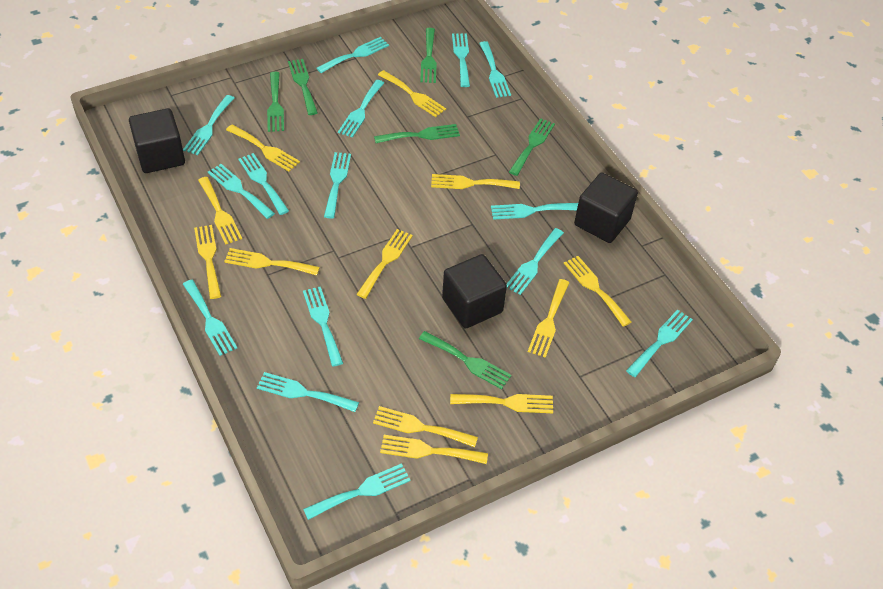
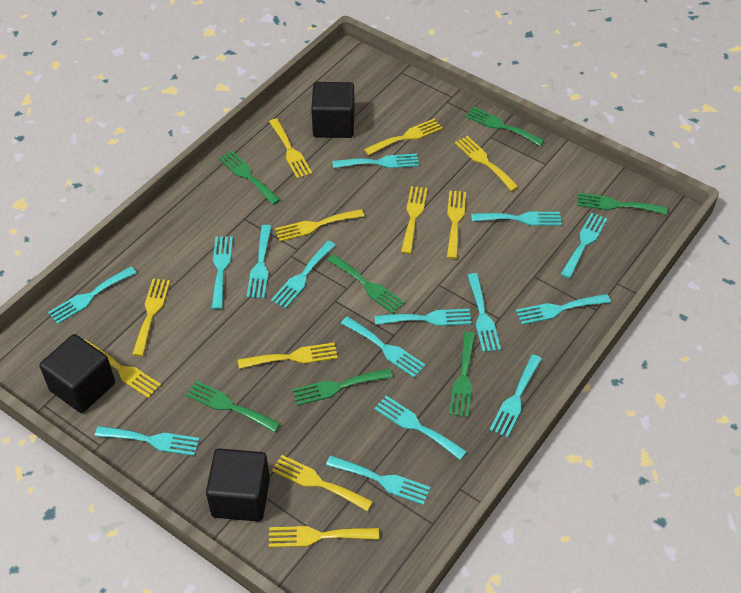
green fork: [267,72,284,132] [288,59,318,115] [374,124,460,143] [419,331,512,389] [420,28,437,83] [509,118,555,176] = 6 -> [186,381,280,432] [219,151,280,205] [292,368,393,406] [327,254,405,314] [449,332,475,417] [465,107,545,146] [577,193,668,215] = 7
yellow fork: [194,225,221,299] [198,177,242,245] [224,248,320,275] [226,125,300,171] [356,229,413,299] [373,406,478,447] [378,70,446,117] [380,435,488,464] [431,174,520,189] [450,394,553,413] [528,279,570,358] [564,256,631,327] = 12 -> [84,339,161,398] [132,279,170,356] [238,342,338,369] [269,118,312,179] [269,526,379,547] [272,455,373,511] [275,209,365,242] [364,119,443,156] [401,186,428,254] [447,190,466,259] [455,136,519,191] = 11

